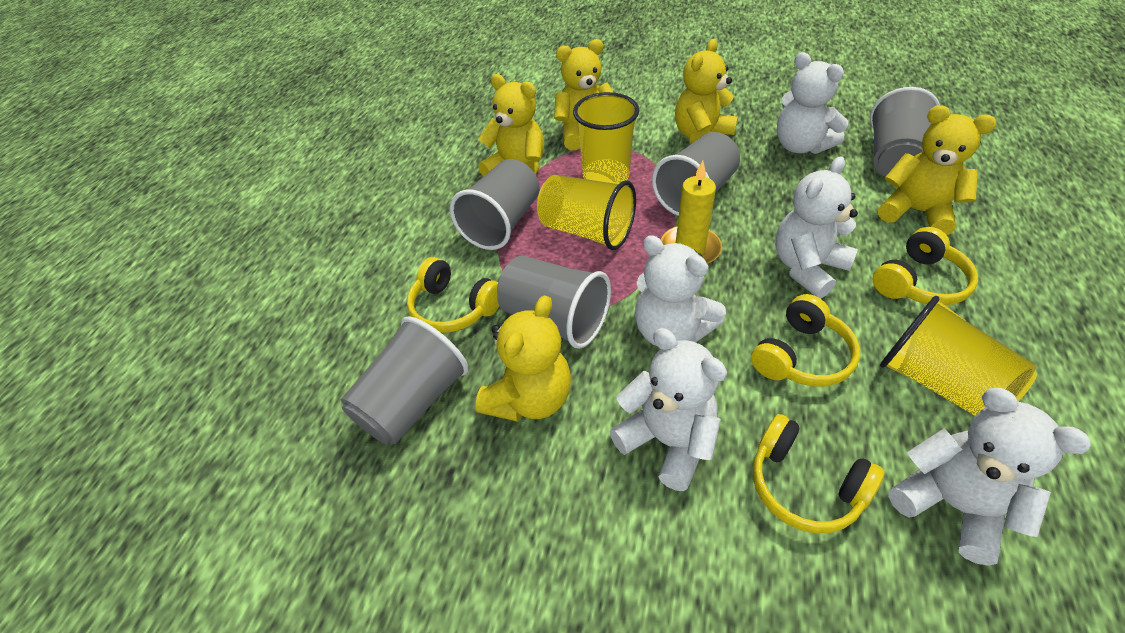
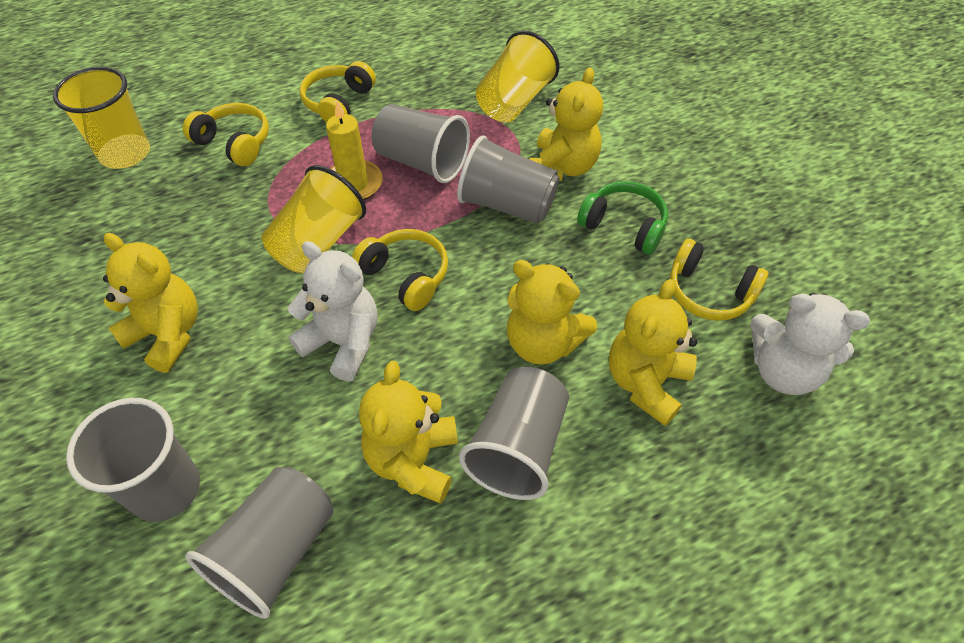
green headphones: none = 0 -> [577,181,668,255] = 1
white teddy bear: [609,328,727,491] [635,235,726,346] [775,156,858,299] [777,52,849,154] [888,388,1091,566] = 5 -> [288,241,378,382] [750,293,870,395] = 2

